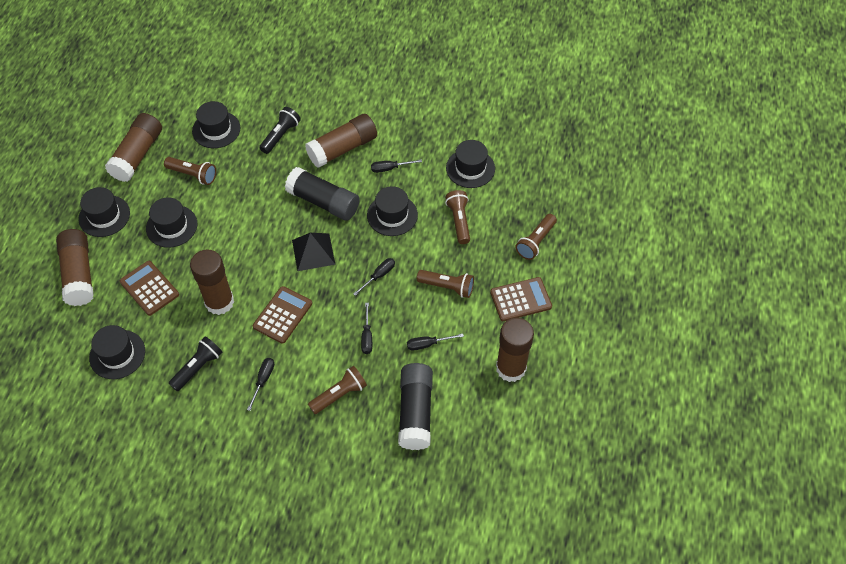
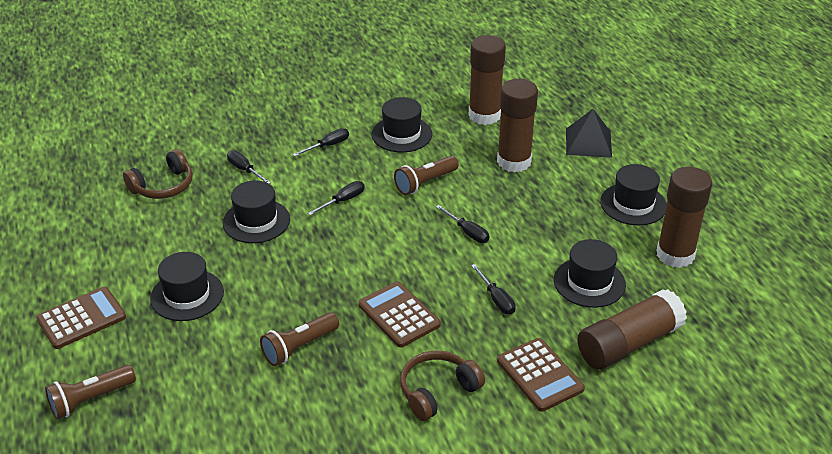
black flashlight: [169,337,222,391] [259,107,301,154] = 2 -> none = 0
black glue stick: [285,167,360,221] [398,363,433,450] = 2 -> none = 0
black hat: [78,187,130,237] [89,325,145,379] [146,197,197,248] [192,101,240,148] [367,186,418,236] [446,140,495,188] = 6 -> [150,252,224,321] [223,181,290,243] [372,97,432,152] [554,239,626,308] [600,164,667,225] = 5
brown flashlight: [164,157,216,185] [308,366,367,414] [417,270,474,298] [445,190,470,244] [515,214,557,260] = 5 -> [45,365,136,419] [260,312,339,366] [394,156,459,195] = 3
brown glue stick: [56,229,94,306] [105,113,162,182] [190,250,234,315] [305,114,377,168] [496,318,534,382] = 5 -> [469,35,506,125] [497,79,538,172] [577,289,687,369] [656,167,713,268] = 4
brown headphones: none = 0 -> [123,149,193,199] [400,351,485,421] = 2

